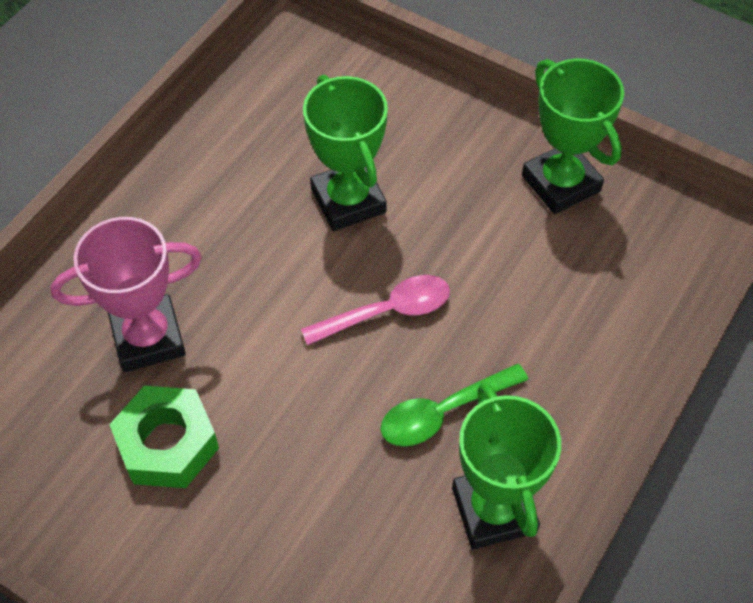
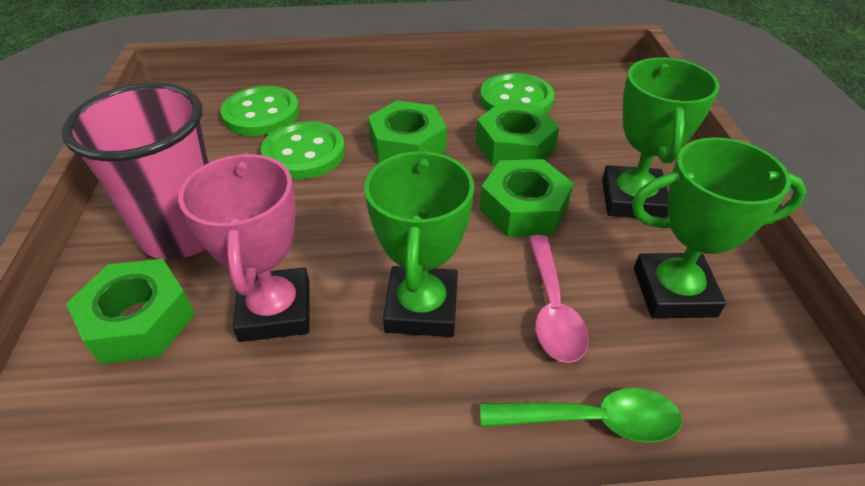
green button: none = 0 -> [220,86,299,136] [261,121,345,179] [480,73,554,113] = 3
green nut: [109,386,219,488] = 1 -> [66,259,195,364] [368,101,447,163] [476,102,559,166] [480,159,574,237] = 4
pink cup: none = 0 -> [62,82,209,260] = 1

